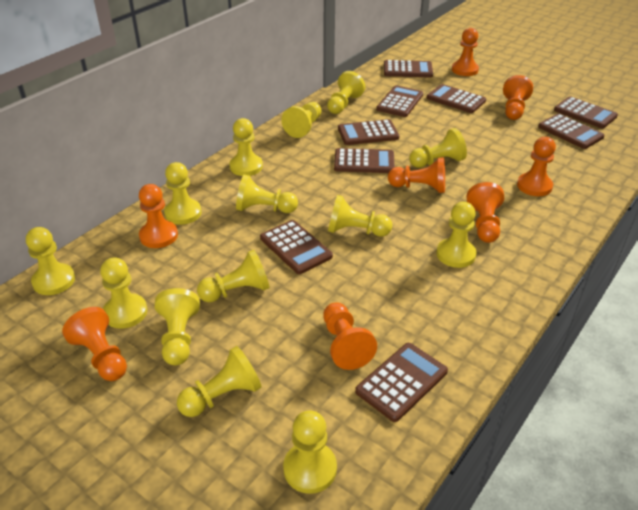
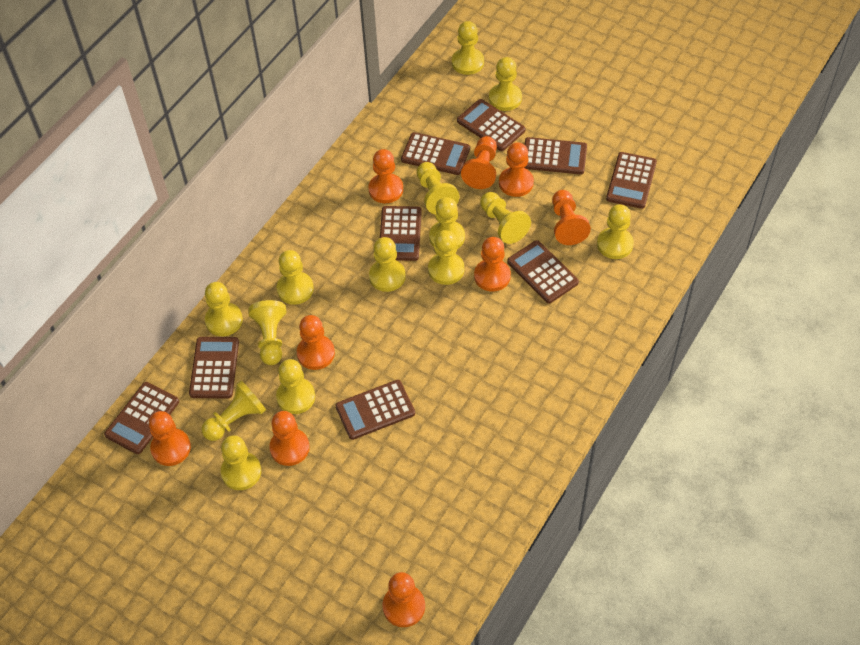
orange pawn: [62,307,127,381] [139,184,178,248] [323,302,377,370] [388,157,445,193] [452,28,479,76] [466,182,504,243] [503,75,533,120] [517,137,556,196] = 8 -> [149,411,191,466] [269,411,310,466] [297,315,335,370] [368,149,403,203] [383,572,425,627] [461,136,497,189] [474,237,511,292] [499,142,534,197] [552,190,591,245] = 9

